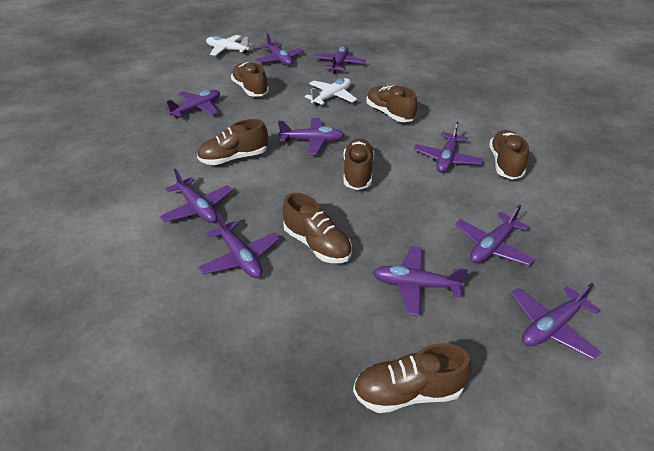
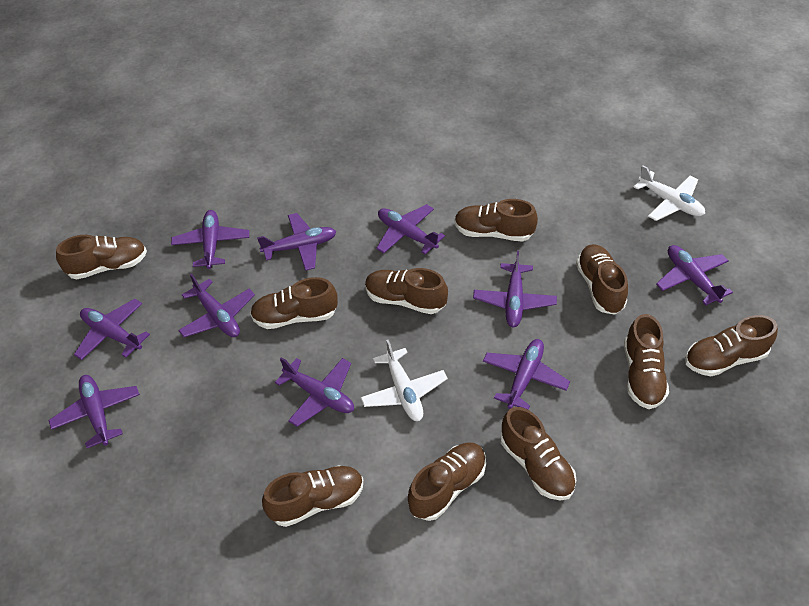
brown shoe: [197,119,268,165] [231,62,269,97] [282,193,352,263] [343,138,374,190] [353,343,471,413] [366,86,417,122] [489,130,529,180] = 7 -> [56,235,147,280] [250,277,338,329] [262,465,363,527] [365,268,448,314] [408,442,486,521] [454,199,538,242] [501,407,576,501] [576,245,628,315] [624,314,669,409] [685,315,778,376] = 10

